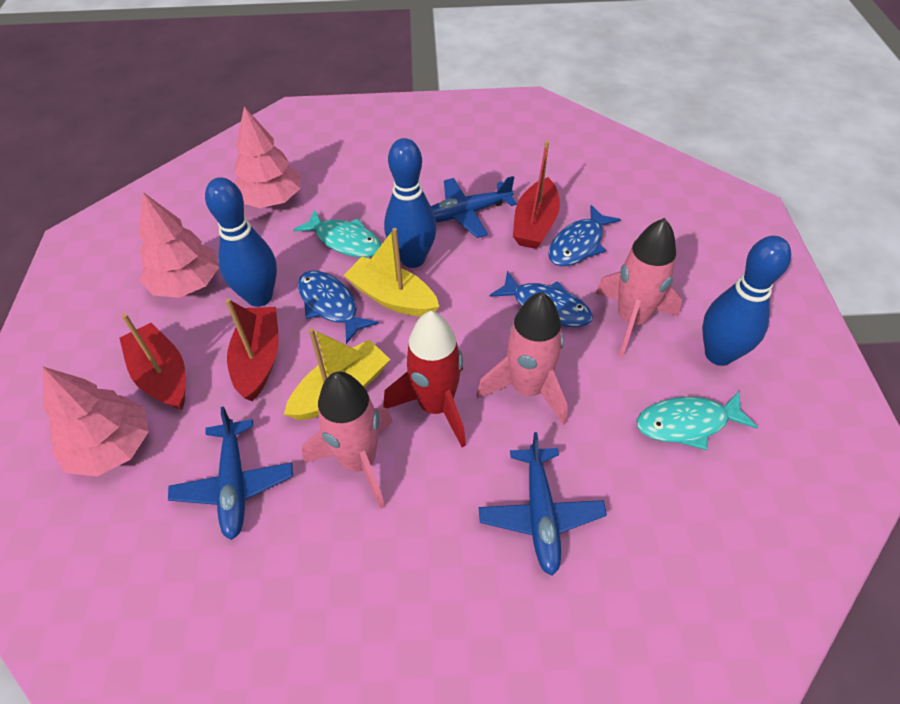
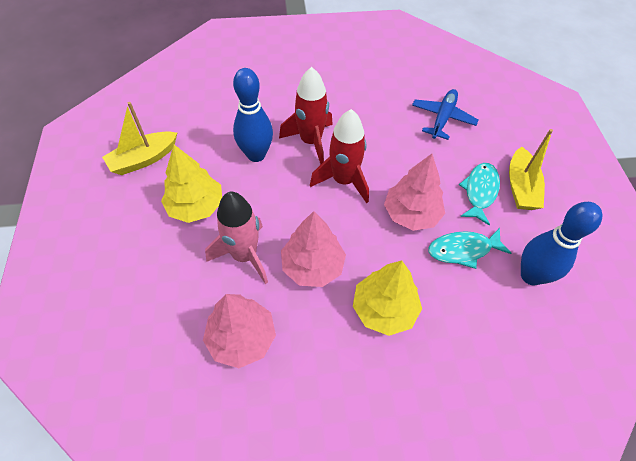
blue bowling pin: [205,177,277,307] [384,138,437,268] [702,236,791,366] = 3 -> [233,68,273,162] [521,202,602,285] = 2
blue fish: [298,270,379,344] [489,271,593,327] [548,205,621,266] = 3 -> none = 0
blue plane: [168,406,293,540] [431,176,517,238] [479,432,607,576] = 3 -> [412,89,478,140] = 1
pink rocket: [302,371,393,509] [476,292,568,425] [595,218,682,357] = 3 -> [205,192,268,284] = 1
red boat: [119,314,186,410] [225,298,279,401] [513,141,560,249] = 3 -> none = 0
red rocket: [383,311,466,447] = 1 -> [279,67,333,165] [310,109,369,203] = 2
yellow tree: none = 0 -> [161,145,222,223] [353,260,422,336] = 2

